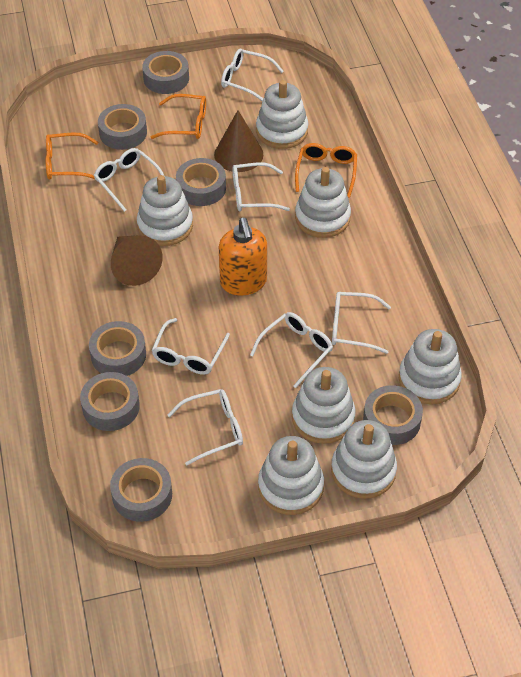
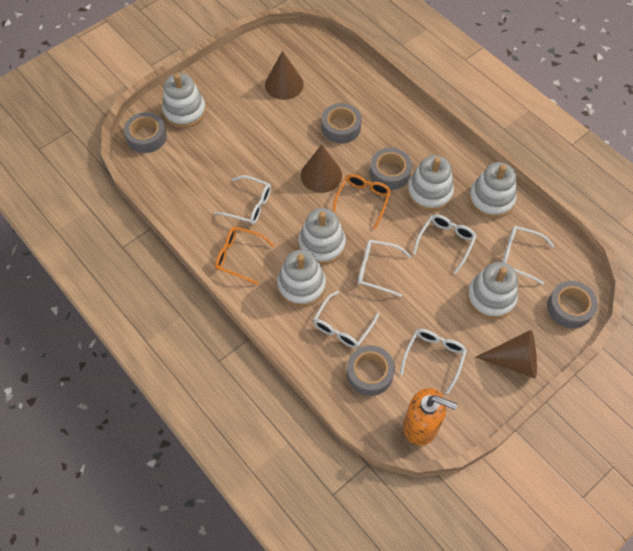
brown cone: [111,235,163,286] [214,110,263,172] = 2 -> [265,51,304,100] [301,145,342,193] [475,330,537,378] = 3
grey tape: [80,372,140,431] [89,321,146,376] [98,104,147,150] [110,458,172,522] [142,51,189,94] [176,158,226,206] [363,385,423,445] = 7 -> [124,112,167,153] [321,103,362,144] [347,345,395,396] [370,148,412,190] [547,281,598,328] = 5
orange glasses: [46,132,98,180] [151,94,206,139] [295,143,357,198] = 3 -> [215,227,275,285] [333,174,391,229] = 2
white glasses: [94,148,164,212] [152,318,230,374] [168,389,243,465] [221,49,283,101] [233,162,290,211] [250,312,333,388] [332,292,391,354] = 7 -> [214,176,271,225] [313,291,379,348] [358,240,411,297] [400,329,467,394] [413,214,477,274] [502,226,554,285] = 6
white stacking toy: [137,175,193,246] [256,80,309,149] [258,436,324,515] [292,367,355,444] [295,167,351,238] [331,420,397,499] [399,329,462,404] = 7 -> [162,73,206,128] [277,250,326,307] [298,208,346,265] [407,155,454,211] [467,262,518,319] [469,162,517,218] = 6

